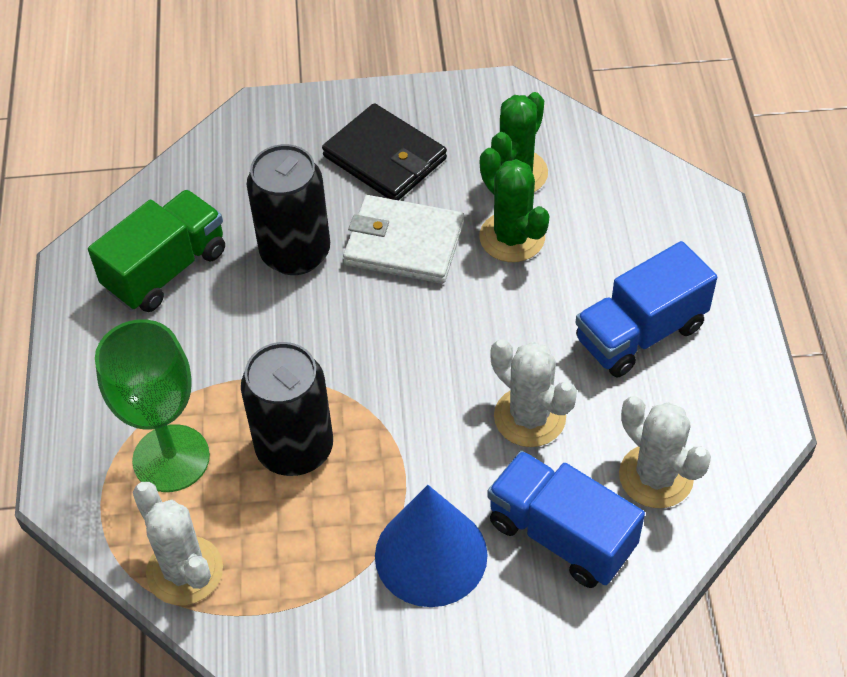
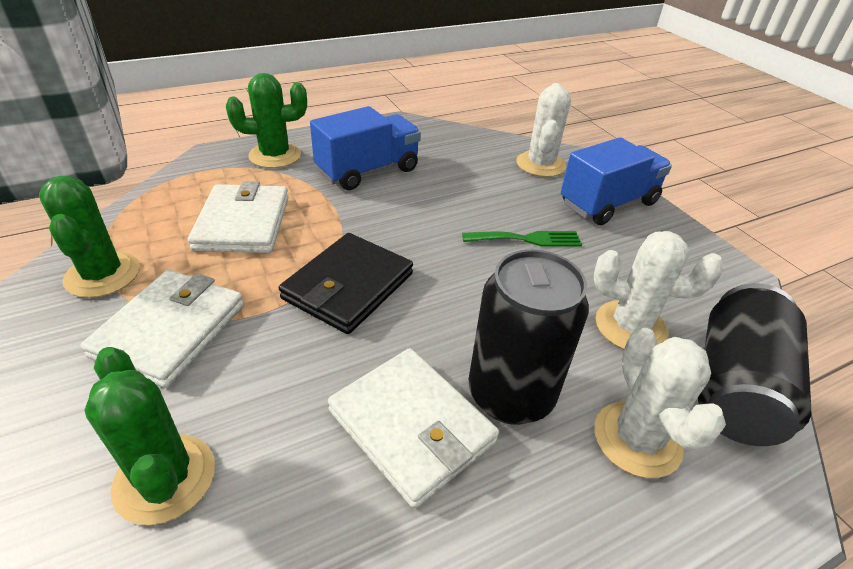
blue cone: [375,485,488,607] = 1 -> none = 0
green cactus: [479,148,549,262] [491,92,548,192] = 2 -> [39,176,140,298] [84,347,215,525] [226,73,307,168] = 3
green fork: none = 0 -> [462,231,582,247] = 1
green goblet: [95,319,210,492] = 1 -> none = 0
green truck: [88,190,225,312] = 1 -> none = 0
white wallet: [343,195,464,284] = 1 -> [80,270,244,388] [188,181,289,253] [328,348,499,509] = 3

